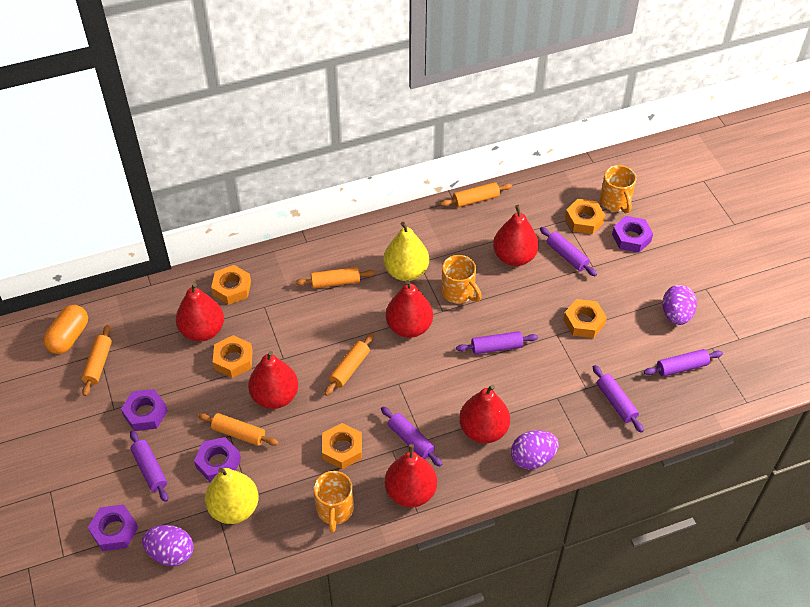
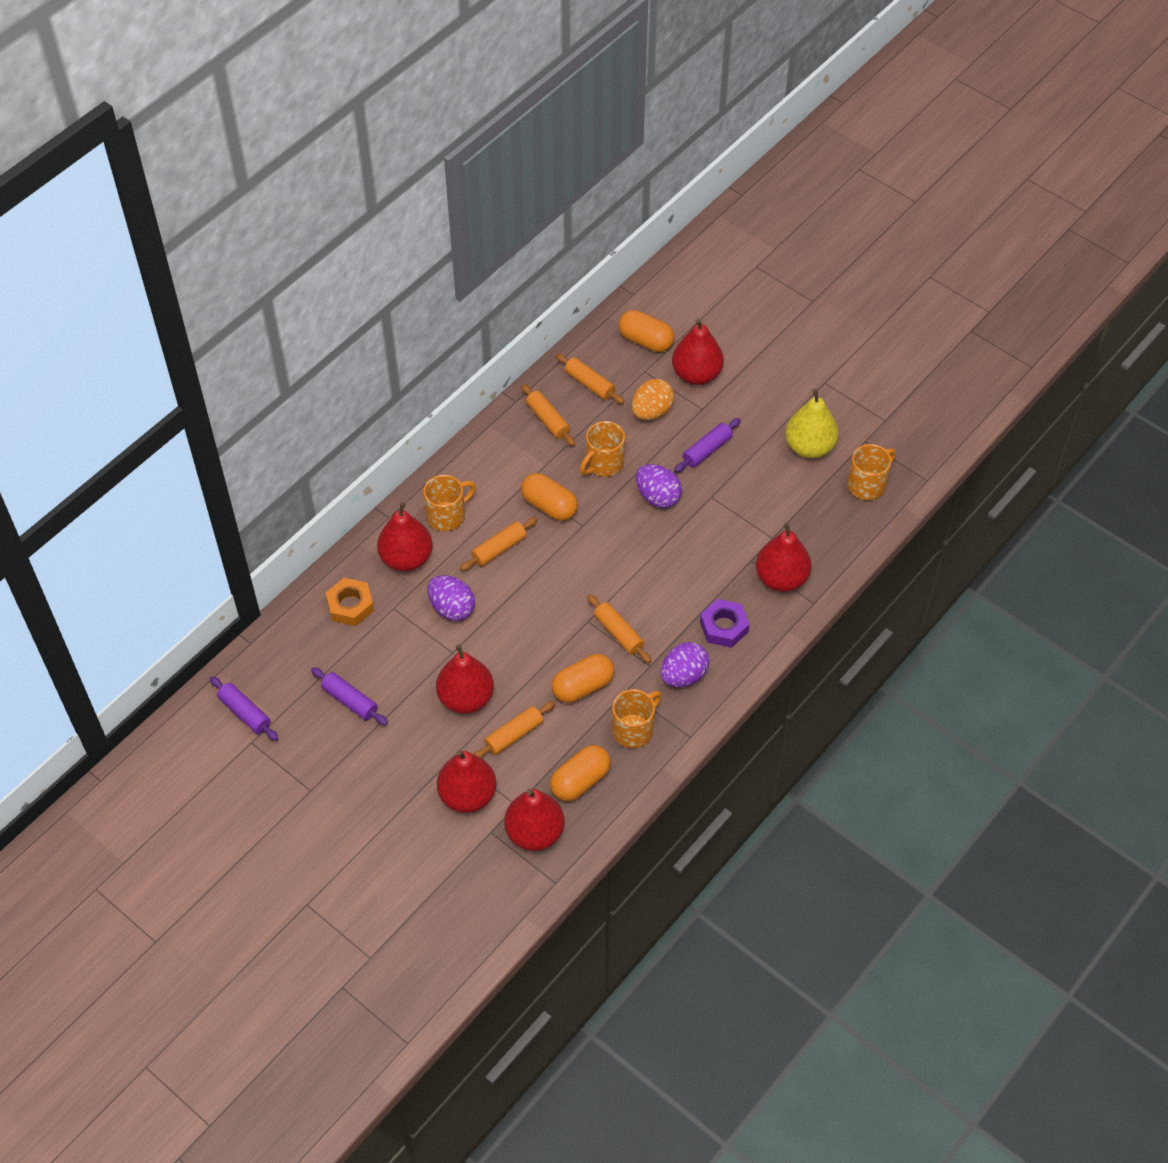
orange capsule: [43,305,88,354] = 1 -> [521,473,578,521] [550,745,611,801] [552,654,614,703] [618,310,674,352] = 4
orange egg: none = 0 -> [632,379,674,421] = 1
orange mug: [313,471,354,533] [441,255,482,303] [600,165,637,213] = 3 -> [423,475,476,531] [580,421,625,477] [612,689,662,748] [847,444,896,500] = 4
orange nut: [211,265,251,305] [213,335,253,378] [322,423,362,469] [563,299,607,338] [565,199,605,234] = 5 -> [326,578,374,626] = 1
purple nut: [88,504,138,551] [121,389,168,431] [194,437,241,482] [612,216,653,253] = 4 -> [700,599,749,648] = 1
purple rolling pin: [130,430,168,502] [381,406,442,467] [456,331,538,354] [540,227,597,276] [593,365,644,433] [644,349,723,377] = 6 -> [210,676,278,741] [311,667,388,725] [674,418,741,473] = 3
yellow pear: [205,467,259,524] [383,222,429,281] = 2 -> [785,389,839,458] = 1

